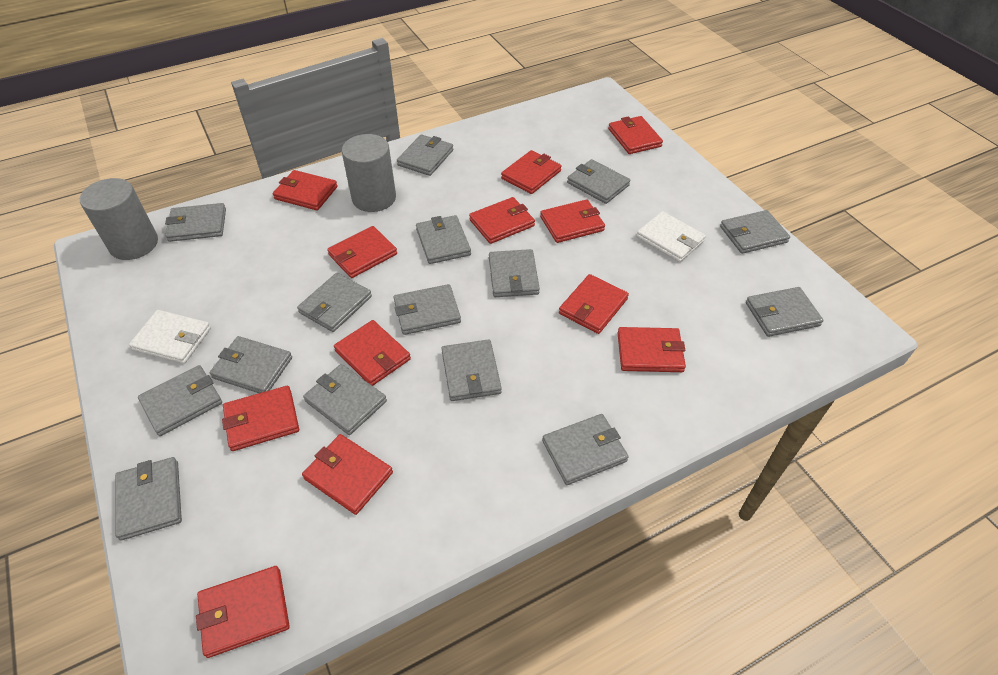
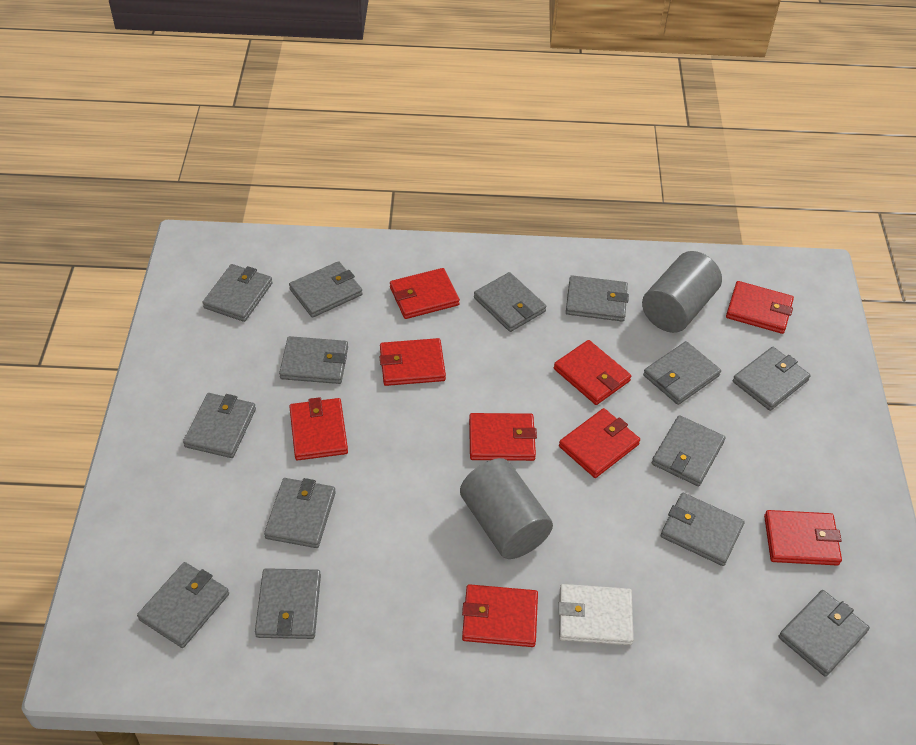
grey wallet: [115,457,182,541] [138,365,222,436] [165,203,226,242] [210,336,292,393] [297,273,372,332] [303,364,387,435] [394,284,461,335] [397,134,453,176] [416,215,471,264] [441,339,502,401] [489,249,540,297] [542,414,629,485] [567,159,631,204] [720,210,790,254] [746,287,824,337] = 15 -> [137,562,229,648] [183,393,256,458] [202,264,273,322] [255,568,321,639] [264,478,336,548] [279,336,348,384] [289,261,362,318] [474,272,546,332] [566,275,629,322] [643,341,721,405] [652,415,725,486] [661,493,745,566] [733,347,810,411] [779,590,870,677] = 14
red wallet: [196,566,290,658] [222,386,299,451] [273,170,338,210] [302,434,393,515] [327,226,397,278] [334,320,411,386] [469,197,535,244] [501,150,562,194] [540,199,605,243] [559,274,629,334] [608,116,663,154] [617,327,686,372] = 12 -> [289,397,348,460] [380,338,446,386] [390,268,460,319] [462,584,538,647] [469,413,537,461] [554,340,631,405] [559,408,640,478] [726,281,794,334] [764,510,842,566] = 9
white wallet: [129,310,211,364] [636,211,706,262] = 2 -> [558,584,634,645] = 1

